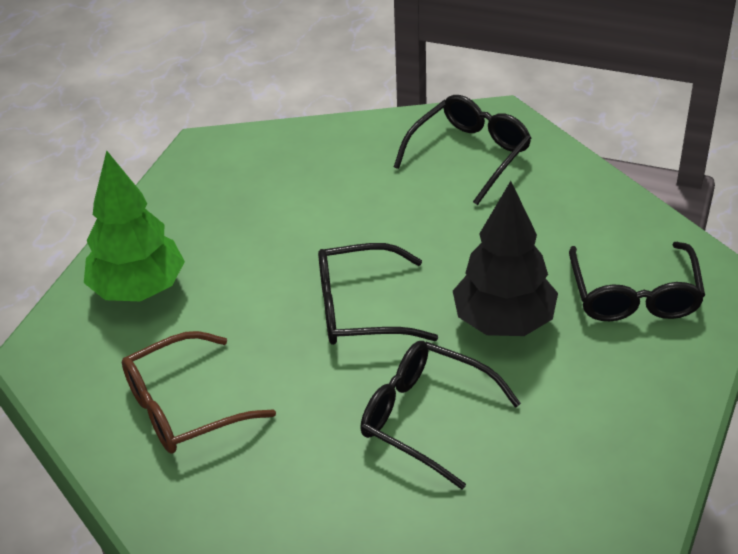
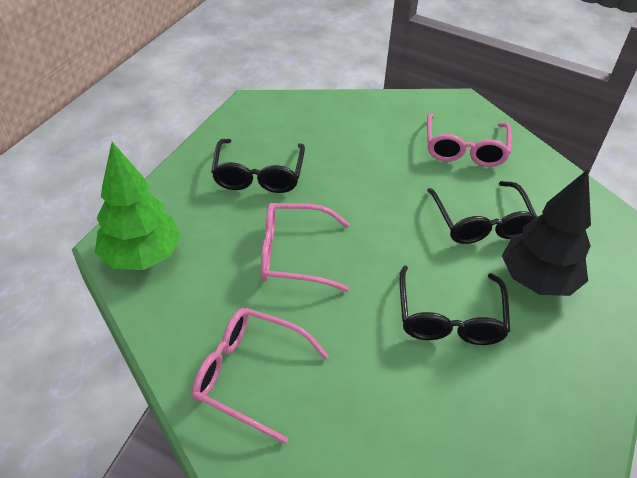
black glasses: [318,243,438,345] [360,341,521,490] [394,95,531,205] [569,242,705,321] = 4 -> [211,139,305,193] [399,266,510,345] [427,181,537,244] = 3
brown glasses: [122,331,276,454] = 1 -> none = 0
pink glasses: none = 0 -> [192,308,329,444] [261,203,350,292] [427,113,512,167] = 3

